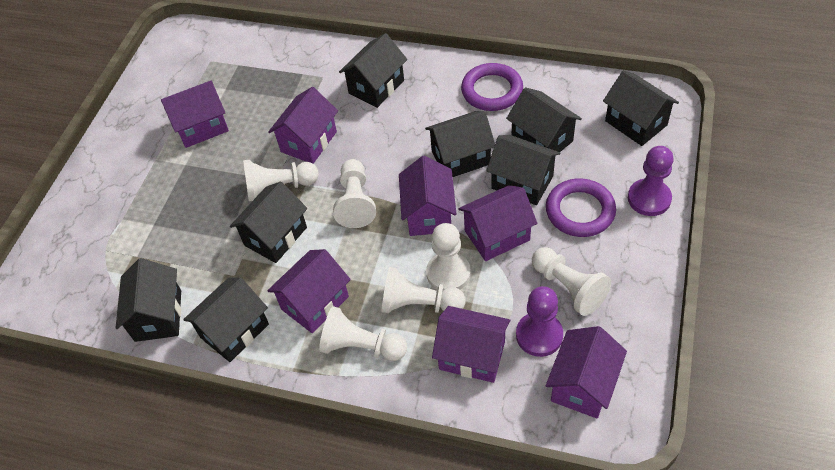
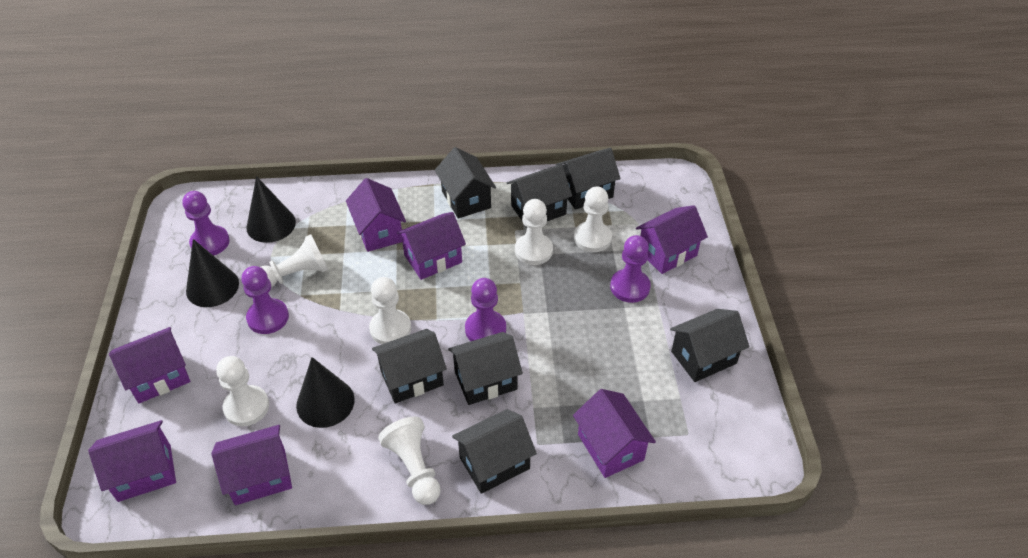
black cone: none = 0 -> [186,239,239,307] [246,176,296,243] [296,357,355,428] = 3
black house: [116,258,181,342] [183,277,269,362] [230,181,307,263] [339,33,407,108] [425,111,495,177] [486,135,560,205] [506,87,582,156] [603,70,679,146] = 8 -> [372,329,447,403] [435,147,496,219] [448,332,523,405] [452,409,537,494] [507,165,572,221] [556,148,621,210] [670,309,749,382] = 7
purple pawn: [516,286,563,357] [628,146,674,216] = 2 -> [182,191,230,256] [241,266,289,334] [465,278,506,341] [610,235,651,303] = 4
purple ring: [461,63,523,111] [546,178,616,237] = 2 -> none = 0

